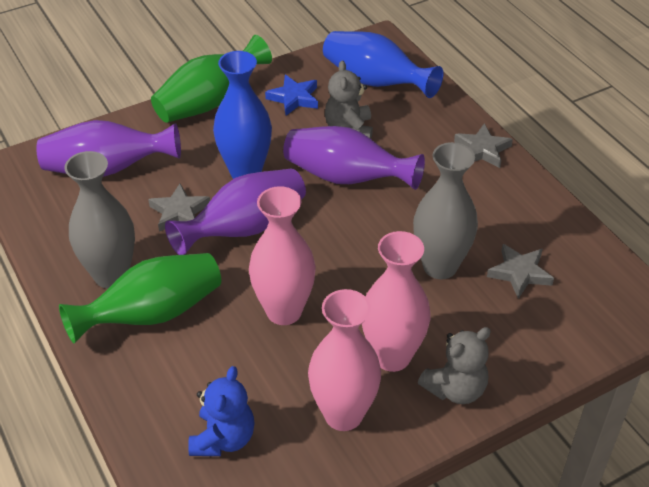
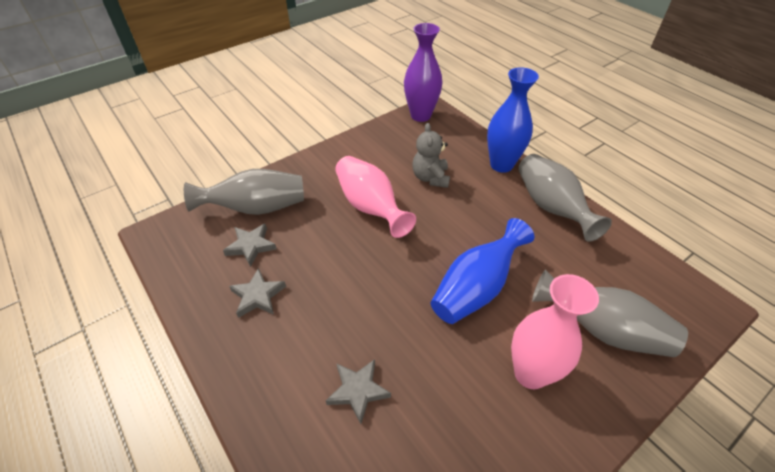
blue star: [265,75,318,116] = 1 -> none = 0
blue teddy bear: [188,366,255,456] = 1 -> none = 0
green vase: [59,253,221,343] [151,35,272,123] = 2 -> none = 0
grey teddy bear: [325,60,373,139] [418,327,491,404] = 2 -> [412,123,450,188] = 1
grey vase: [64,151,135,289] [413,142,478,279] = 2 -> [184,169,304,215] [518,154,612,242] [532,270,688,357] = 3
pink vase: [249,186,316,325] [308,289,381,431] [362,231,431,372] = 3 -> [335,156,416,238] [511,274,599,389] = 2
purple vase: [36,120,181,177] [165,168,306,255] [283,126,425,190] = 3 -> [404,23,443,122] = 1

